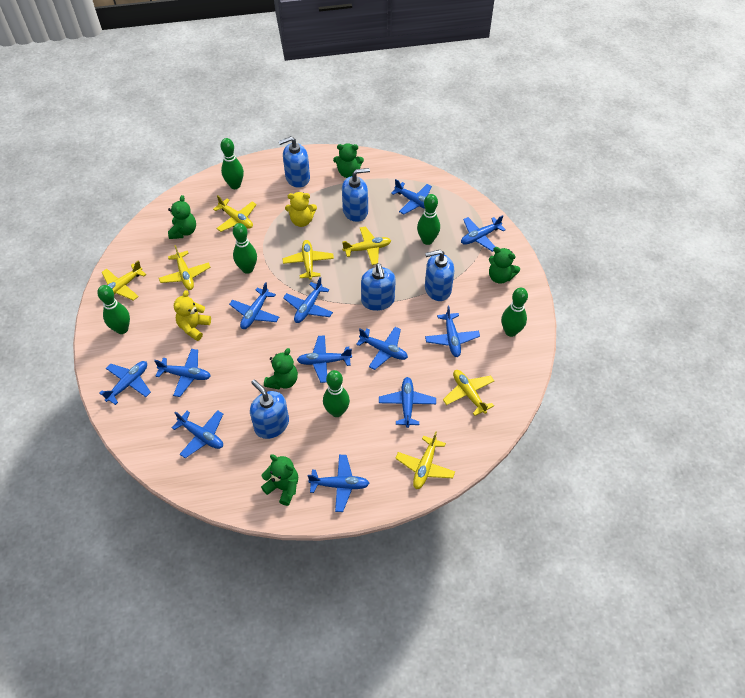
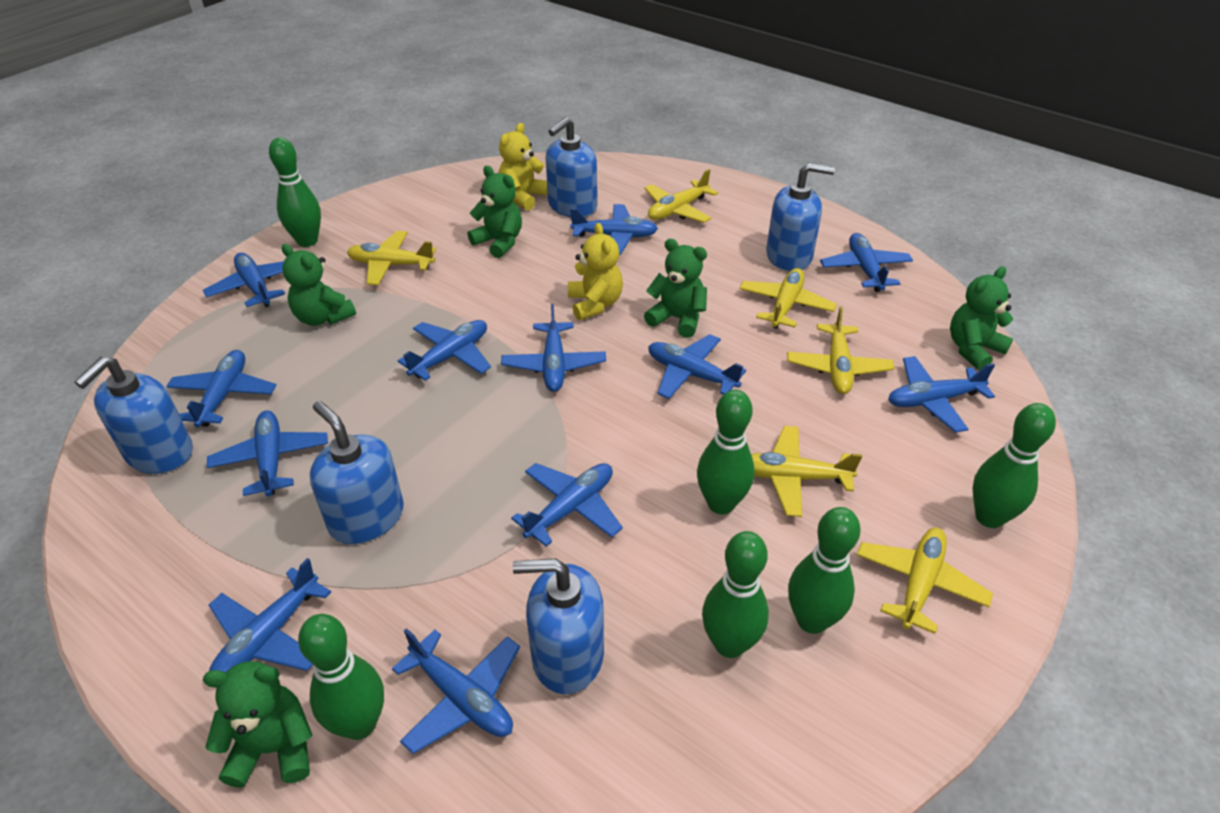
yellow plane: [102,260,146,301] [159,245,210,290] [213,195,257,232] [282,240,334,280] [342,226,391,265] [395,431,455,489] [443,370,494,416] = 7 -> [347,231,436,285] [644,169,718,223] [739,268,837,329] [751,426,862,517] [787,306,894,394] [857,528,993,634] = 6

